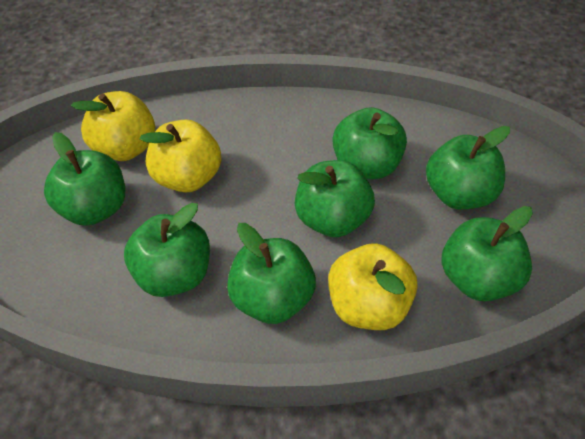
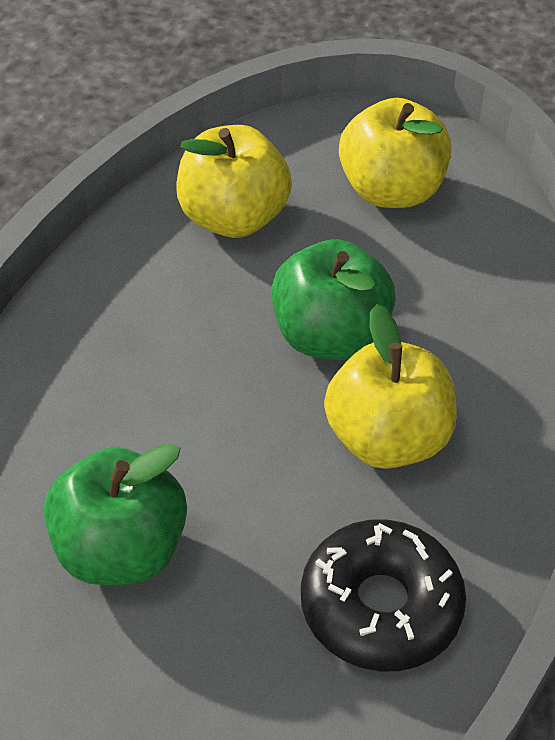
black donut: none = 0 -> [301,519,466,672] = 1
green apple: [44,132,125,226] [124,203,210,297] [227,223,316,324] [295,160,375,237] [332,107,407,179] [426,126,510,209] [441,206,533,301] = 7 -> [44,443,187,585] [271,239,396,360] = 2

